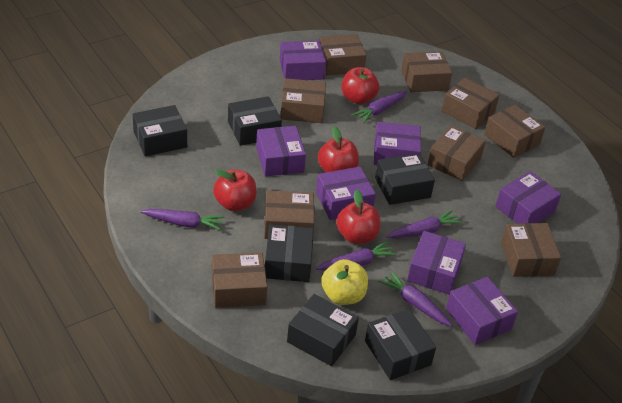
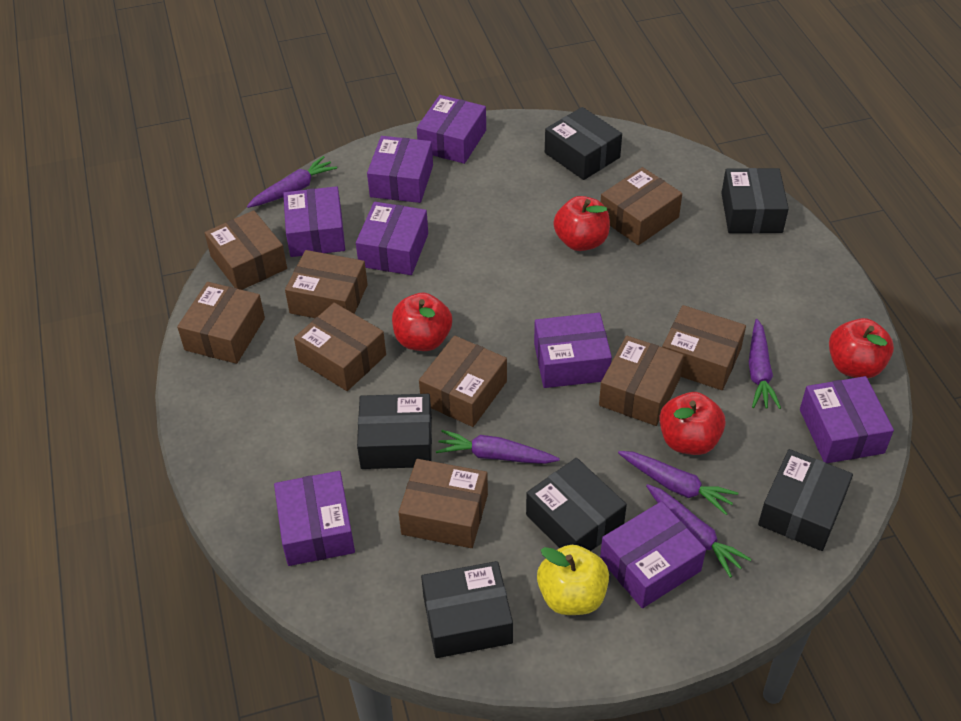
purple box: [256,126,306,176] [280,41,326,80] [316,166,376,220] [374,122,421,165] [407,231,466,295] [446,277,518,345] [495,171,561,224] = 7 -> [274,471,355,566] [283,186,345,257] [356,202,428,275] [367,136,433,203] [417,95,486,164] [534,313,612,388] [600,501,706,608] [800,376,894,463] = 8

